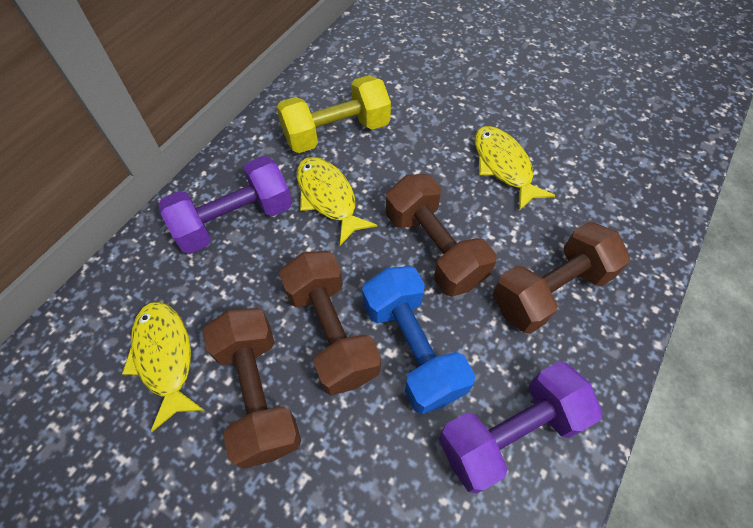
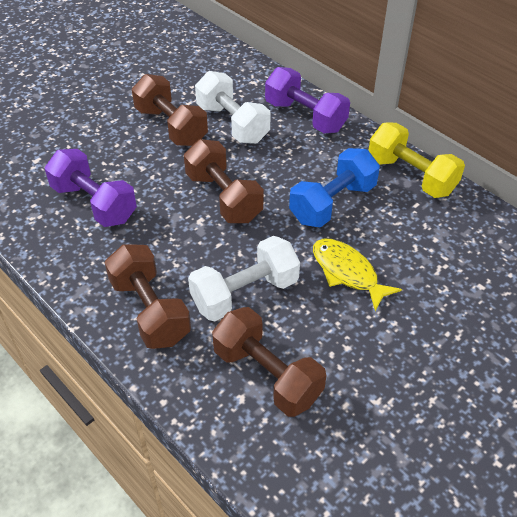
white dumbbell: none = 0 -> [188,236,300,322] [195,71,271,144] = 2
yellow fish: [122,302,204,432] [297,157,377,245] [475,126,555,211] = 3 -> [313,239,402,311] = 1

